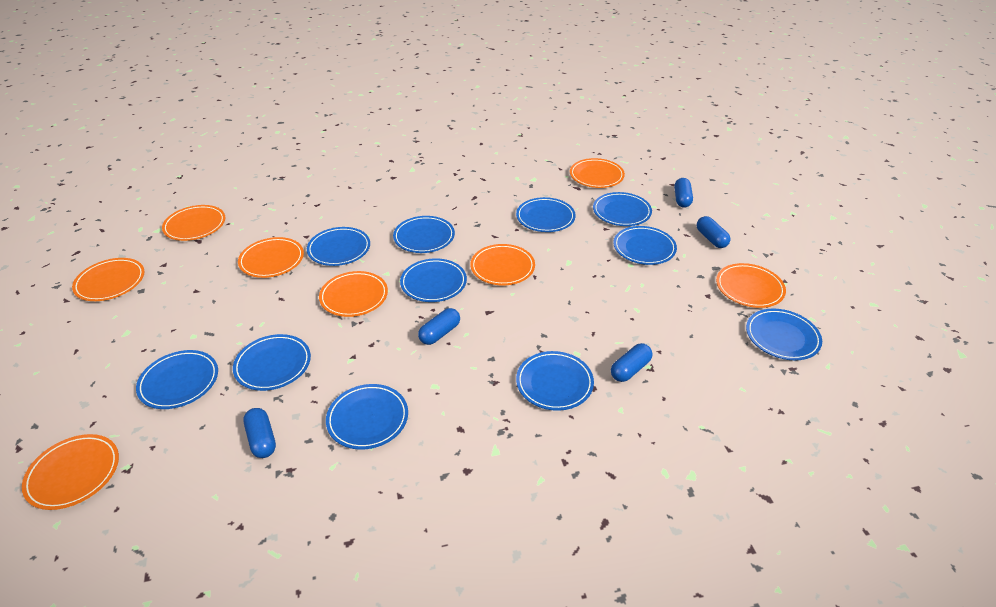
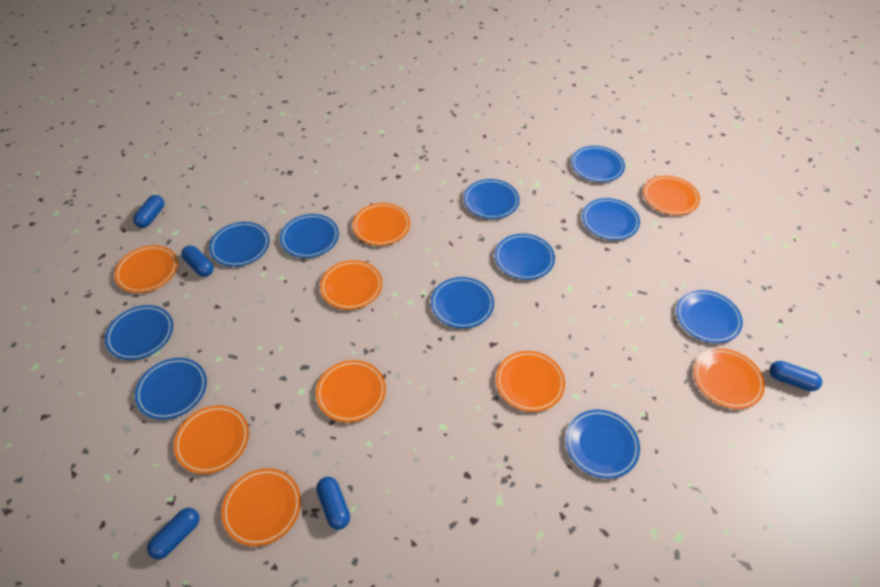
orange plate: [22,434,119,510] [72,258,145,301] [162,205,225,241] [238,237,304,278] [319,271,388,317] [470,244,535,286] [570,158,625,188] [716,263,786,308] = 8 -> [114,245,178,293] [174,405,249,474] [221,468,301,546] [316,360,386,422] [320,260,382,310] [353,203,410,246] [496,351,565,412] [643,176,700,215] [693,348,765,409] = 9

